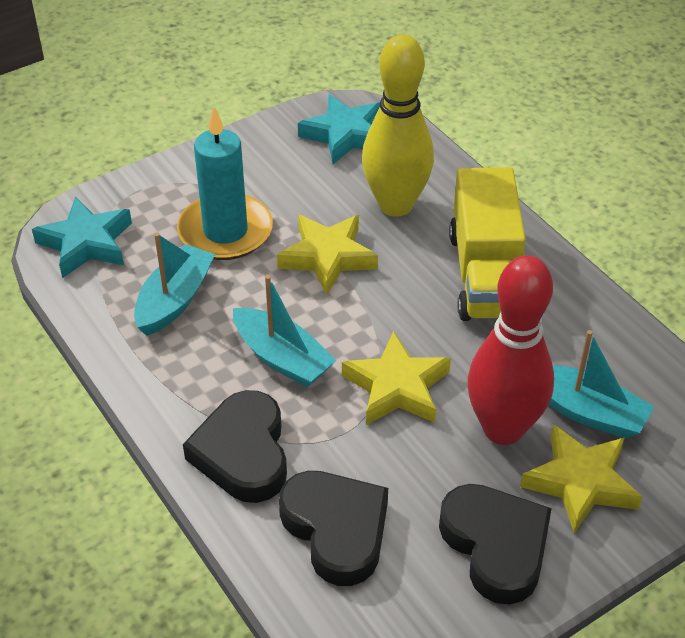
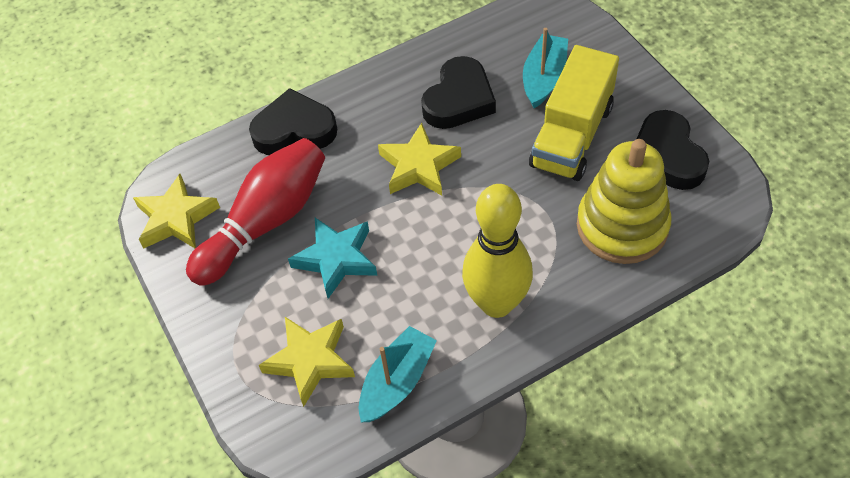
turquoise boat: [134,233,215,336] [233,275,337,387] [549,330,654,438] = 3 -> [359,326,437,422] [523,28,568,108] = 2
turquoise candle: [177,107,273,260] = 1 -> none = 0
turquoise star: [32,197,132,278] [298,94,380,164] = 2 -> [288,218,377,299] = 1
yellow stacking toy: none = 0 -> [577,139,672,264] = 1

